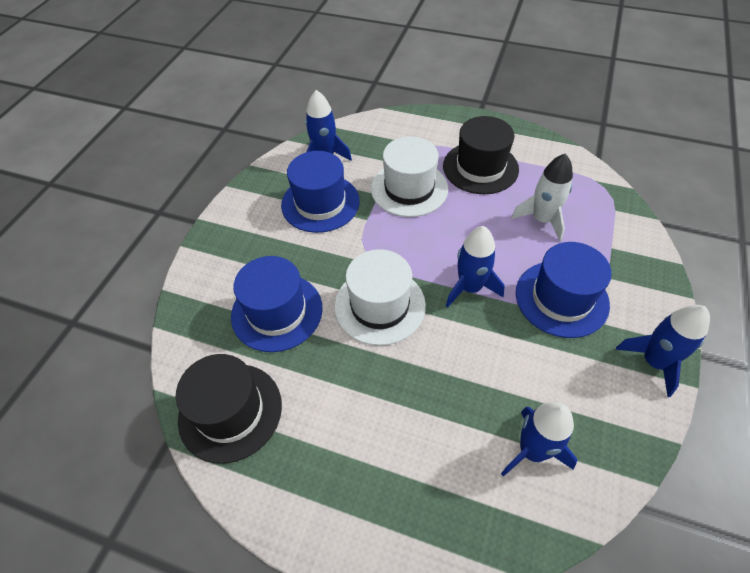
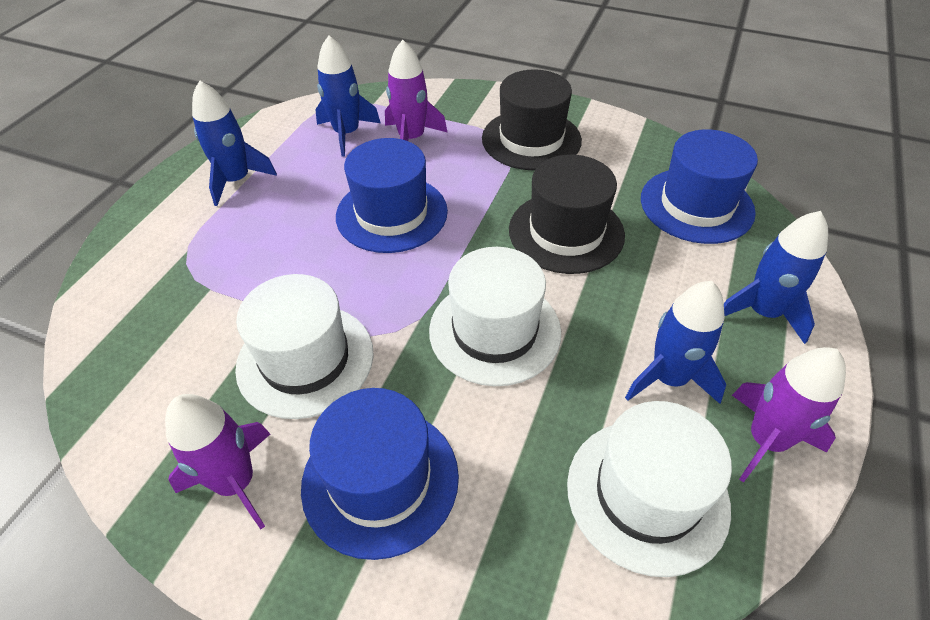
purple rocket: none = 0 -> [165,394,270,529] [385,40,448,141] [732,347,846,483] = 3
white hat: [334,249,426,346] [371,136,448,217] = 2 -> [235,274,374,419] [429,247,561,386] [567,401,732,577] = 3
white rocket: [511,154,573,241] = 1 -> none = 0

